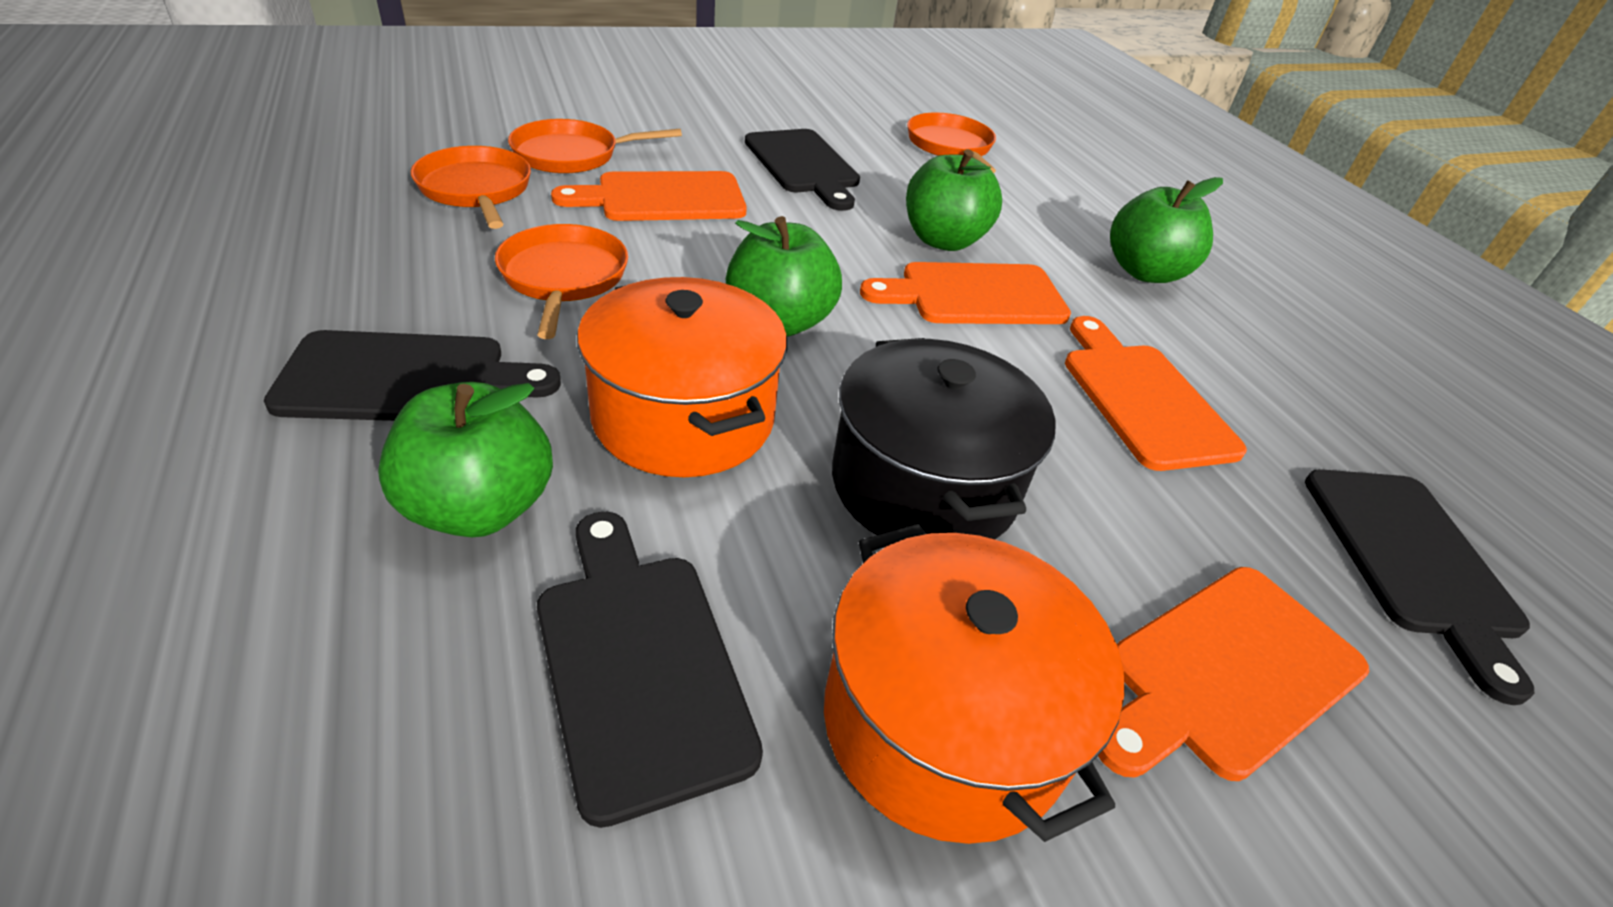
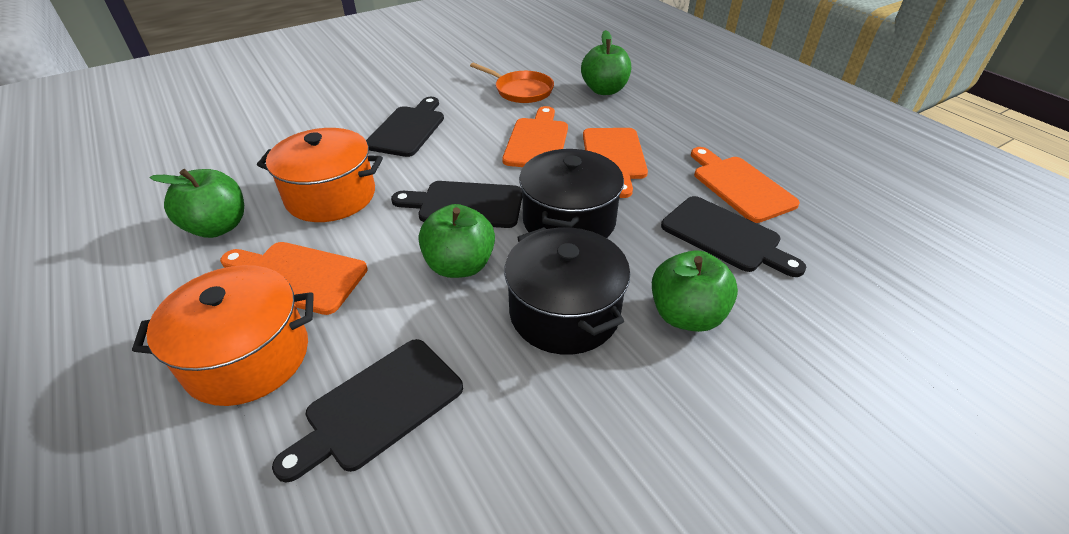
black pot: [832,338,1056,540] = 1 -> [504,227,630,355] [519,149,624,238] = 2
orange pan: [411,146,531,229] [495,224,628,339] [508,119,682,174] [907,112,996,173] = 4 -> [470,63,554,103] = 1

